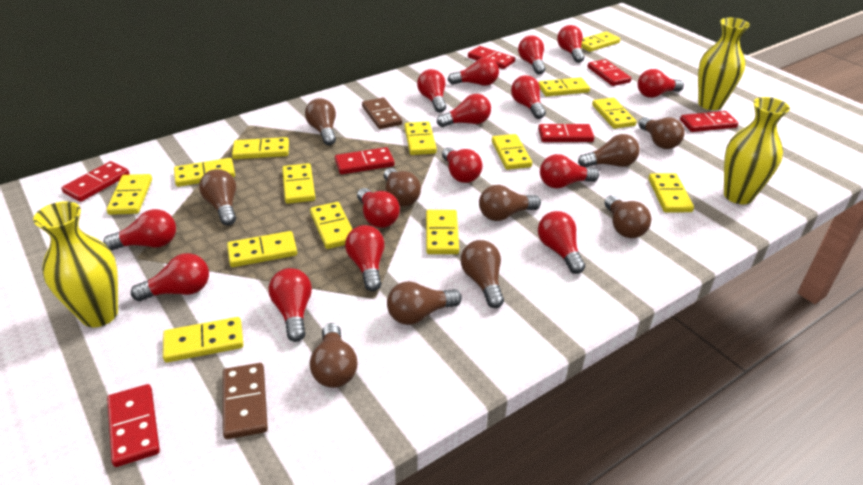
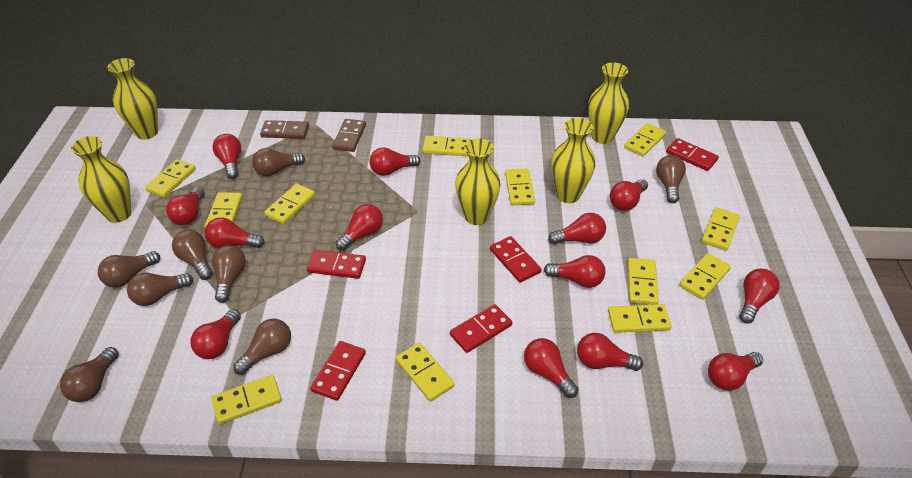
brown light bulb: [199,169,236,225] [305,98,336,145] [310,323,357,388] [384,168,421,207] [387,281,462,325] [461,240,504,308] [479,185,541,221] [578,134,640,167] [604,195,651,238] [639,117,685,149] = 10 -> [60,347,119,402] [98,251,160,288] [127,273,193,306] [172,230,213,280] [212,245,246,303] [233,318,291,375] [252,148,305,176] [656,155,686,203] = 8
red domino: [61,161,130,202] [107,384,160,467] [335,147,394,174] [468,46,515,69] [538,124,594,142] [587,59,631,86] [680,111,738,132] = 7 -> [307,250,366,279] [310,341,366,401] [450,304,512,353] [490,236,542,283] [666,138,719,171] = 5
red light bulb: [103,209,176,250] [131,253,209,301] [269,268,312,342] [345,225,385,291] [357,188,400,228] [417,69,446,113] [437,94,491,127] [442,147,483,183] [448,57,499,86] [511,75,546,119] [518,35,545,75] [538,211,585,274] [540,154,599,189] [557,25,584,63] [638,69,684,98] = 15 -> [166,187,205,225] [191,309,241,359] [205,217,265,248] [212,134,241,179] [336,204,383,251] [369,147,421,176] [524,338,578,398] [544,255,605,288] [548,213,606,244] [577,333,643,371] [610,179,648,211] [708,352,763,391] [739,269,780,324] = 13
yellow domino: [106,174,152,215] [163,317,243,363] [174,158,235,187] [227,231,297,267] [232,137,289,159] [282,163,315,204] [310,202,352,249] [404,121,437,155] [426,210,459,254] [492,134,532,170] [538,77,590,96] [581,32,620,52] [592,98,637,129] [648,173,694,212] = 14 -> [145,159,196,197] [205,192,242,228] [211,375,282,424] [264,184,315,224] [396,343,455,402] [422,136,470,156] [505,168,535,205] [608,304,672,333] [624,123,666,156] [628,258,659,305] [679,253,731,300] [702,207,740,251] = 12
yellow vase: [33,201,118,327] [698,18,750,110] [724,97,790,204] = 3 -> [71,136,132,223] [107,58,158,139] [455,138,501,225] [551,118,596,203] [588,62,629,144] = 5

